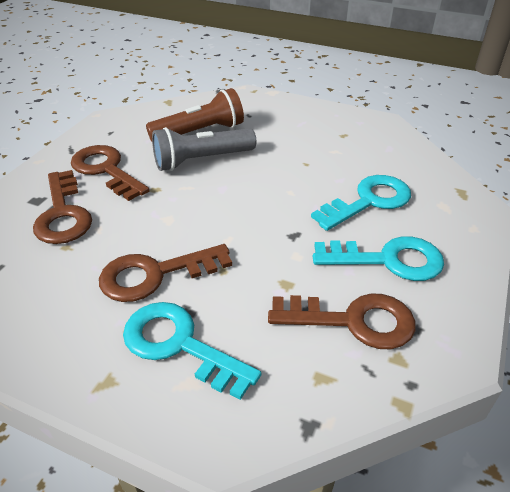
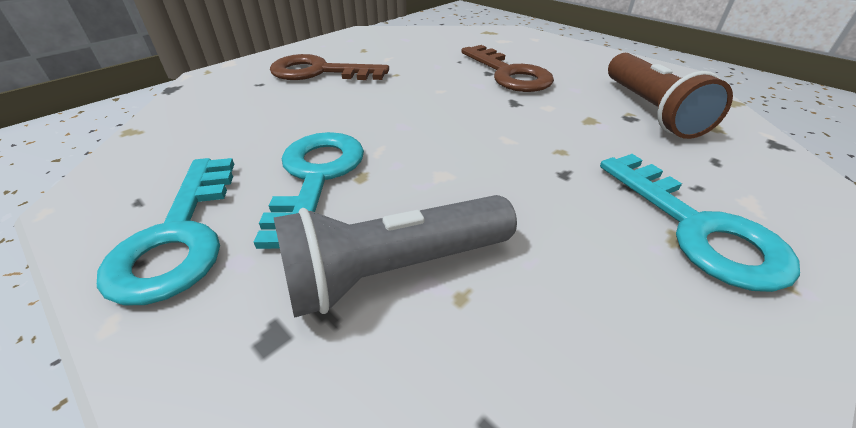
brown key: [33,170,92,244] [71,145,150,201] [99,244,232,302] [268,293,416,349] = 4 -> [270,54,389,80] [461,45,554,92] = 2

